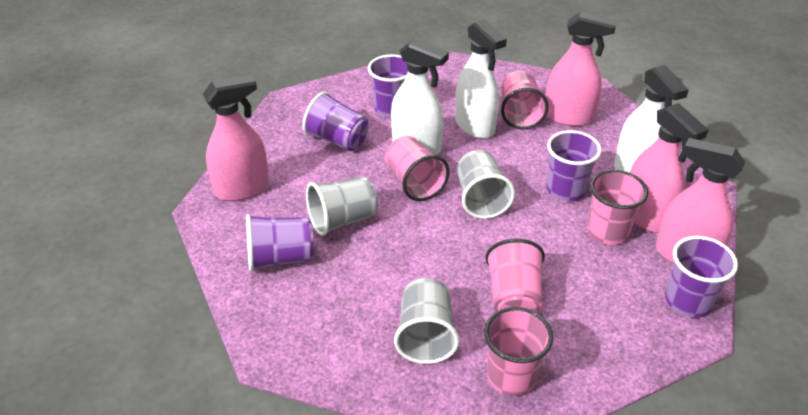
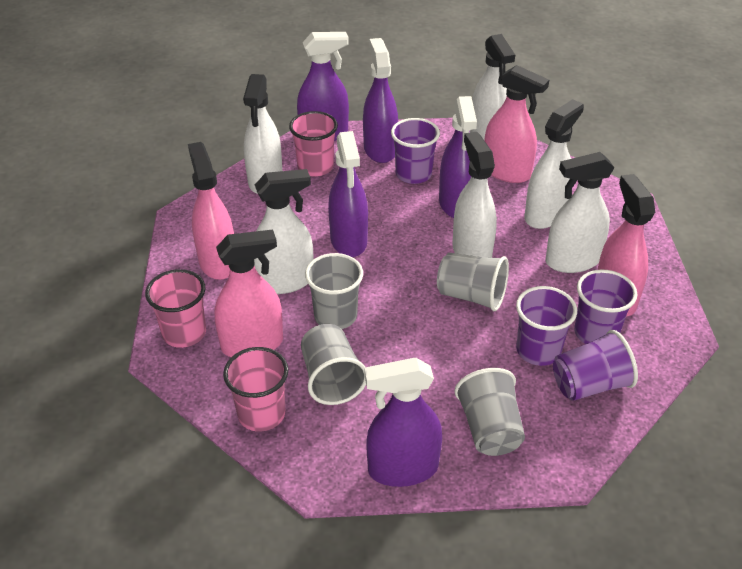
grey cup: [306,177,378,236] [394,278,459,364] [457,150,515,219] = 3 -> [301,324,366,405] [305,253,363,329] [437,253,509,311] [454,368,525,456] = 4
pink cup: [385,136,450,201] [484,307,553,396] [485,238,545,314] [501,70,549,129] [587,170,648,245] = 5 -> [145,269,206,348] [223,347,289,432] [289,111,338,177] = 3
purple cup: [246,214,314,272] [303,92,369,151] [368,54,408,118] [546,130,601,201] [665,236,738,318] = 5 -> [391,118,440,184] [516,286,577,366] [553,330,638,401] [574,269,637,344] = 4
purple spray bottle: none = 0 -> [297,32,349,141] [328,131,368,257] [363,38,398,163] [364,358,442,487] [439,96,477,218] = 5
white spray bottle: [391,38,449,155] [455,19,507,139] [614,65,689,173] = 3 -> [243,74,282,194] [254,169,314,294] [452,132,497,258] [470,34,515,140] [524,99,584,229] [545,152,614,273] = 6

